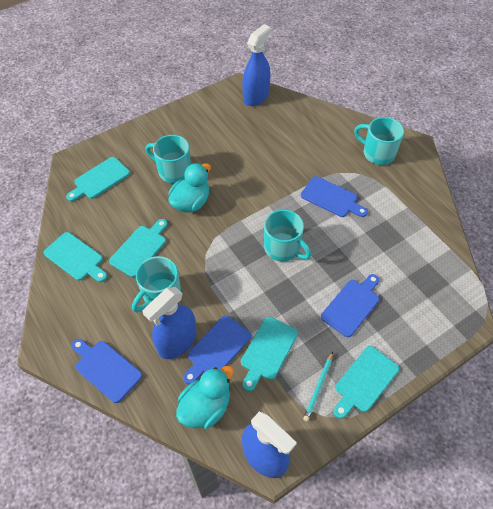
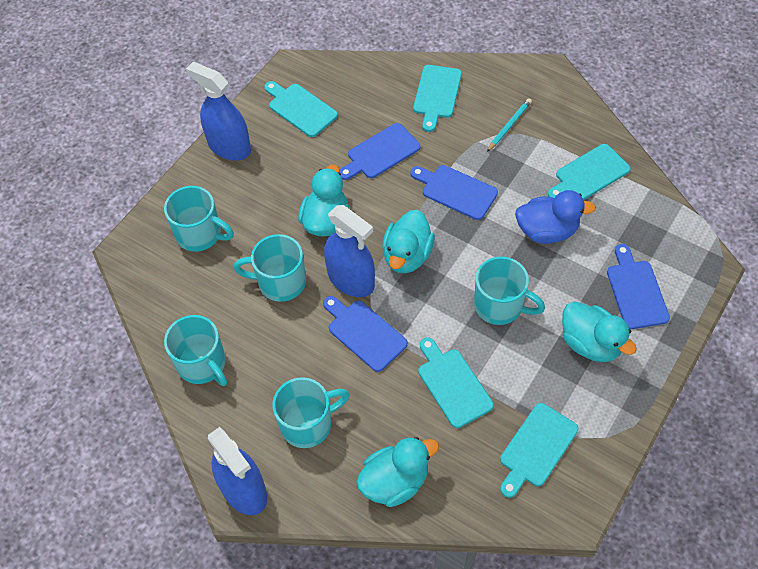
blue duck: none = 0 -> [515,190,596,244] = 1
turquoise duck: [168,163,211,213] [176,366,234,429] = 2 -> [298,165,349,237] [356,437,439,507] [382,210,435,273] [562,302,637,362] = 4
turquoise mug: [132,256,181,313] [145,135,191,183] [264,209,311,261] [354,117,404,165] = 4 -> [164,186,234,252] [164,315,227,386] [234,234,306,302] [272,377,350,448] [474,256,545,325] = 5

